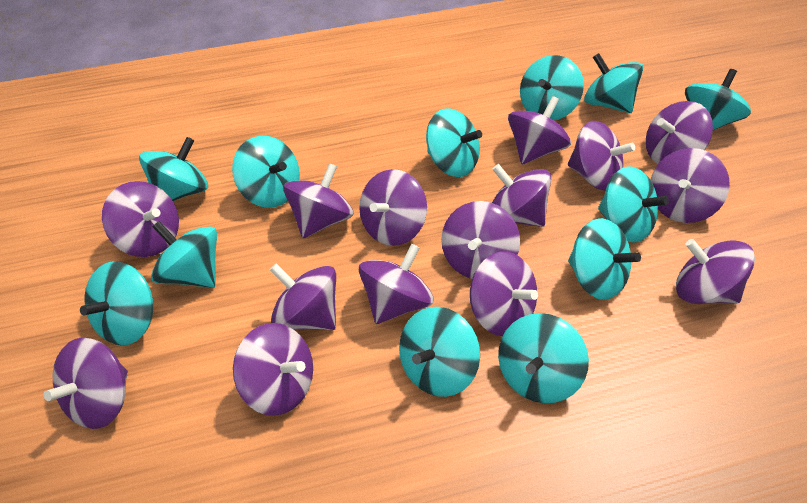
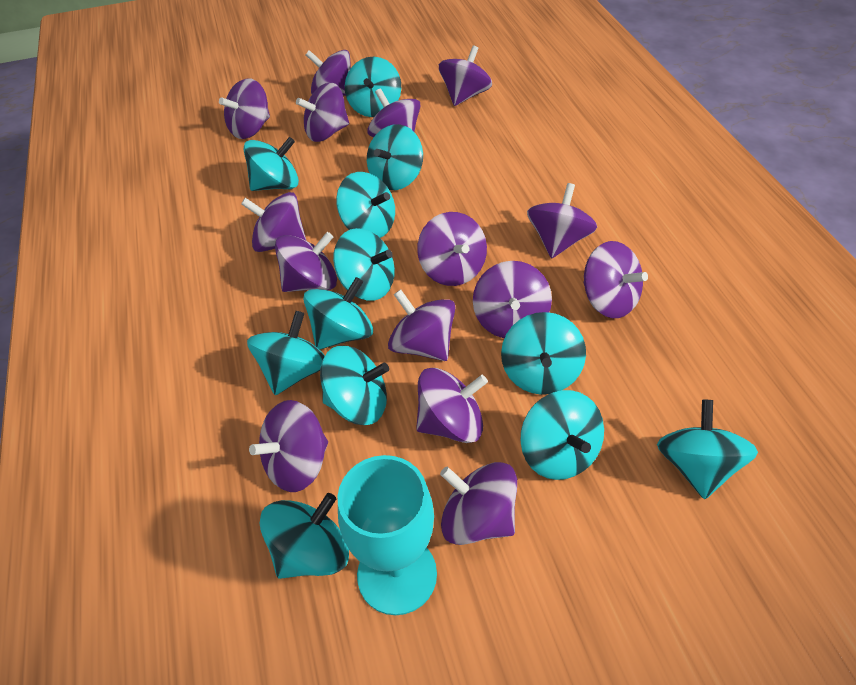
turquoise goblet: none = 0 -> [338,455,437,615] = 1

